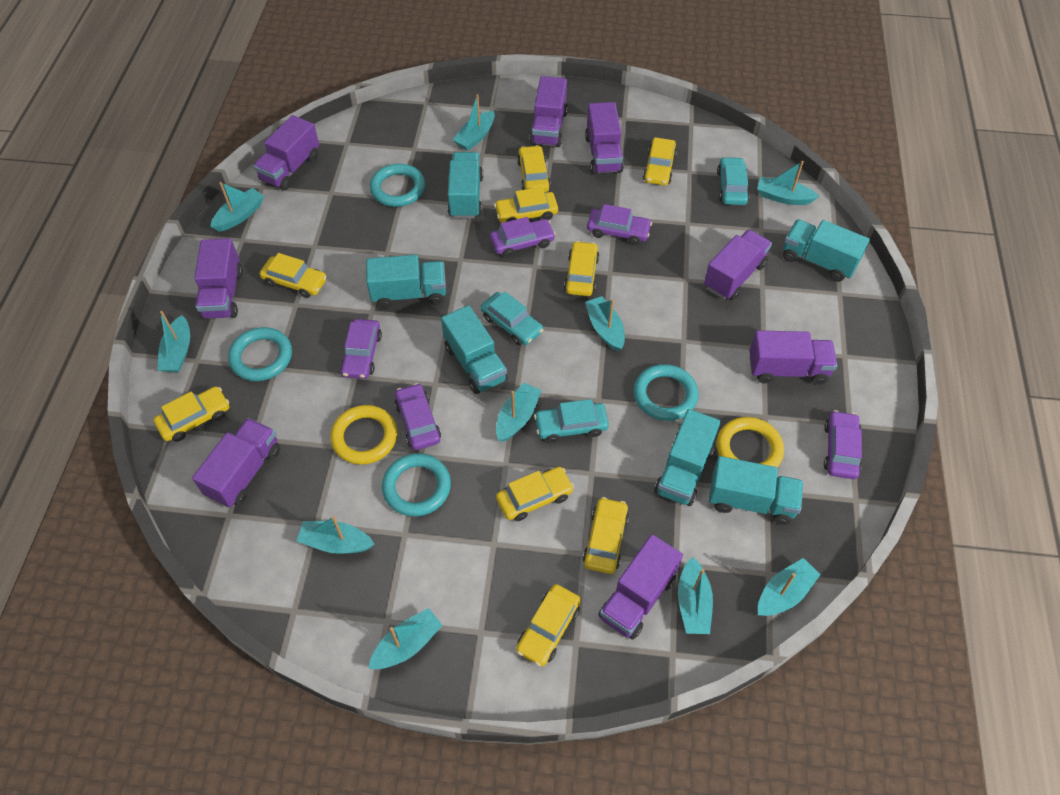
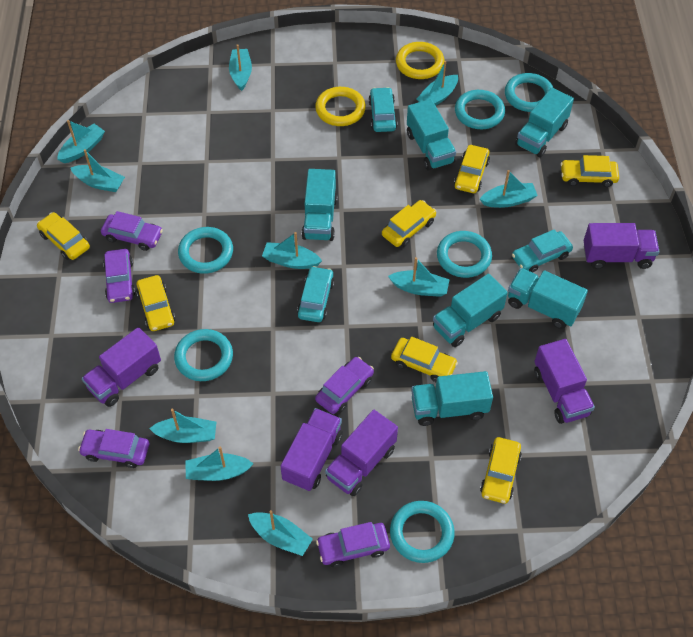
purple truck: [192,418,281,508] [194,238,243,319] [253,115,319,190] [529,76,568,147] [585,102,624,174] [598,534,683,640] [704,229,772,300] [749,330,837,385] = 8 -> [82,327,161,407] [280,408,343,491] [325,410,398,496] [534,339,595,424] [584,223,660,269] = 5
turquoise ring: [228,327,292,381] [370,164,425,207] [382,453,451,516] [634,364,698,421] = 4 -> [174,329,233,381] [178,227,233,274] [390,501,455,563] [437,231,492,278] [455,90,505,129] [505,73,553,112] = 6
yellow car: [153,386,229,442] [260,253,327,298] [494,187,558,223] [496,467,574,521] [516,584,581,666] [517,145,551,192] [564,241,599,296] [583,497,629,574] [643,137,677,185] = 9 -> [37,212,90,260] [136,275,175,331] [382,200,436,247] [391,337,458,382] [454,145,490,193] [480,437,522,504] [561,155,619,187] = 7

